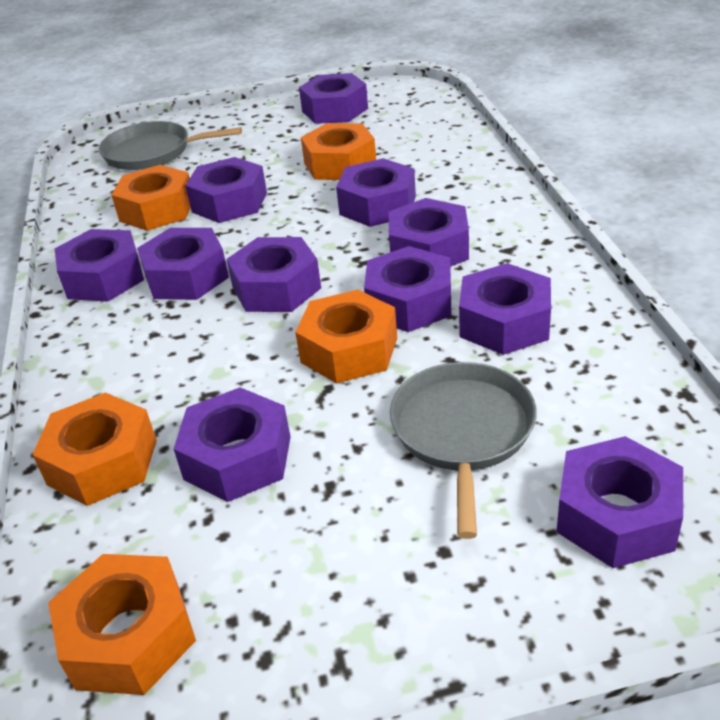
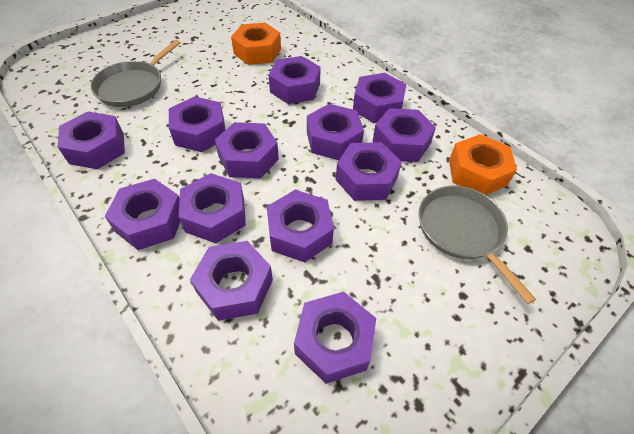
orange nut: [32,392,157,506] [48,554,196,695] [111,165,191,231] [295,290,397,383] [301,123,376,180] = 5 -> [231,23,281,65] [449,134,517,195] = 2
purple nut: [55,229,144,301] [137,228,229,300] [174,387,291,502] [185,157,267,223] [226,237,321,312] [299,73,368,124] [336,158,416,227] [364,246,451,332] [389,198,469,267] [459,263,551,355] [556,436,683,568] = 11 -> [58,111,125,169] [105,179,181,250] [169,96,225,152] [179,173,246,243] [190,241,273,321] [215,122,279,178] [267,190,334,262] [268,56,321,104] [294,292,376,384] [307,104,364,160] [336,142,402,201] [353,73,406,123] [372,108,436,162] = 13

